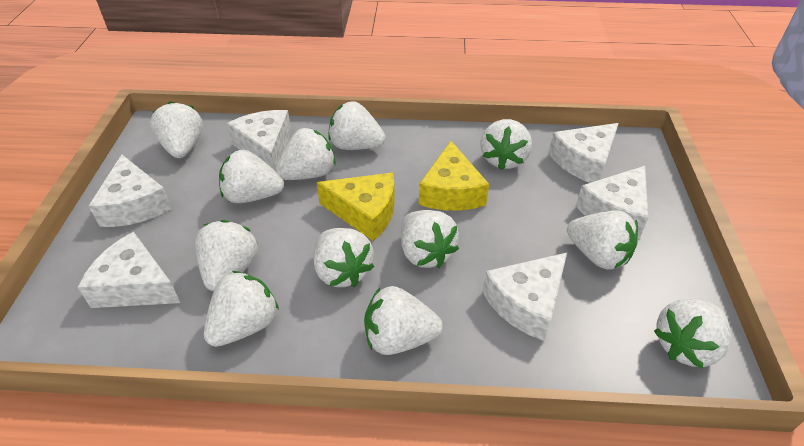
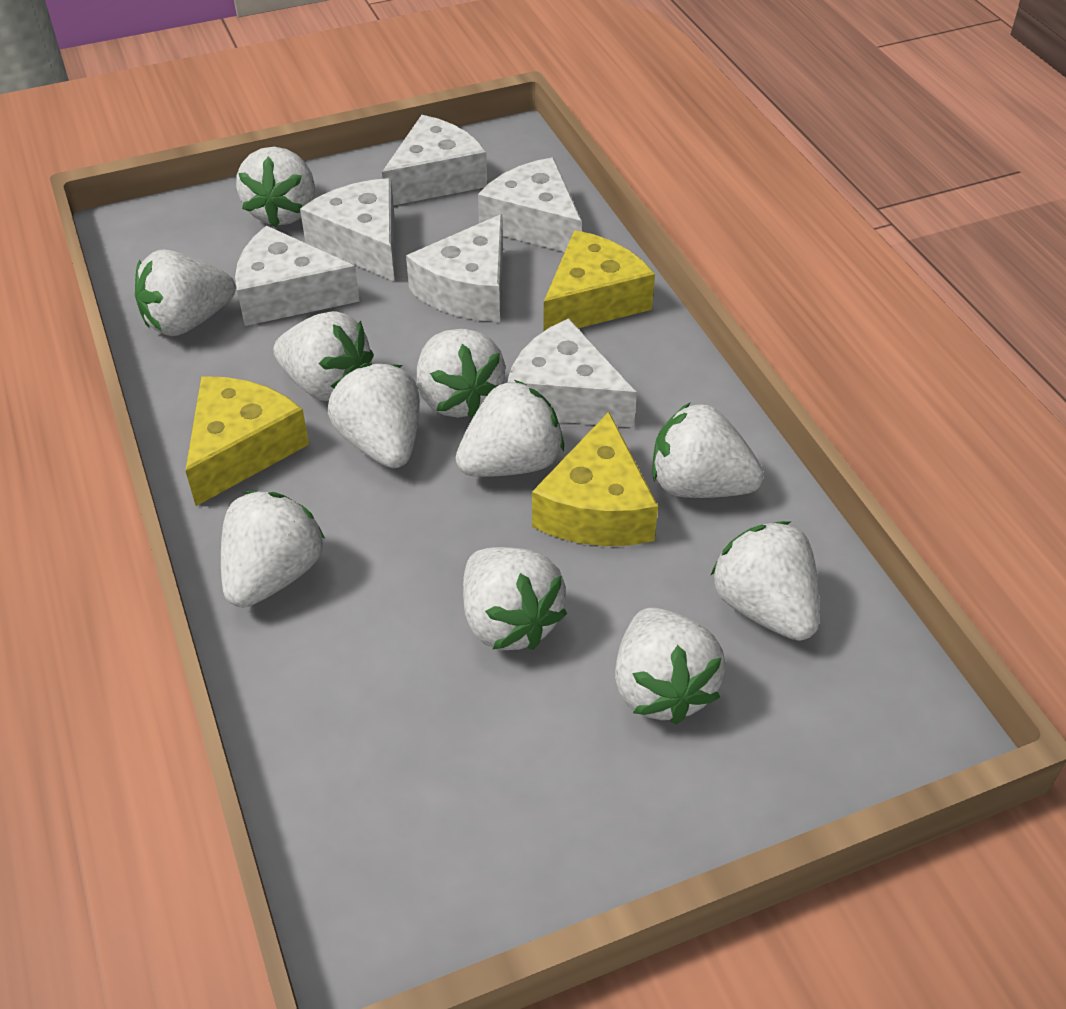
white strawberry: [150,101,203,158] [195,220,258,291] [204,271,279,347] [219,150,284,203] [275,128,336,180] [314,228,374,287] [328,101,386,150] [364,286,443,355] [401,210,459,268] [481,119,532,170] [567,210,638,270] [654,299,731,369] = 12 -> [135,249,236,336] [221,491,325,608] [236,147,315,227] [273,311,374,402] [328,363,420,468] [417,329,505,418] [456,380,564,477] [463,547,567,650] [615,608,725,725] [652,403,764,498] [710,521,820,641] = 11
yellow cheese: [317,173,395,241] [419,141,489,211] = 2 -> [185,376,309,506] [532,412,658,546] [543,230,655,332] = 3

